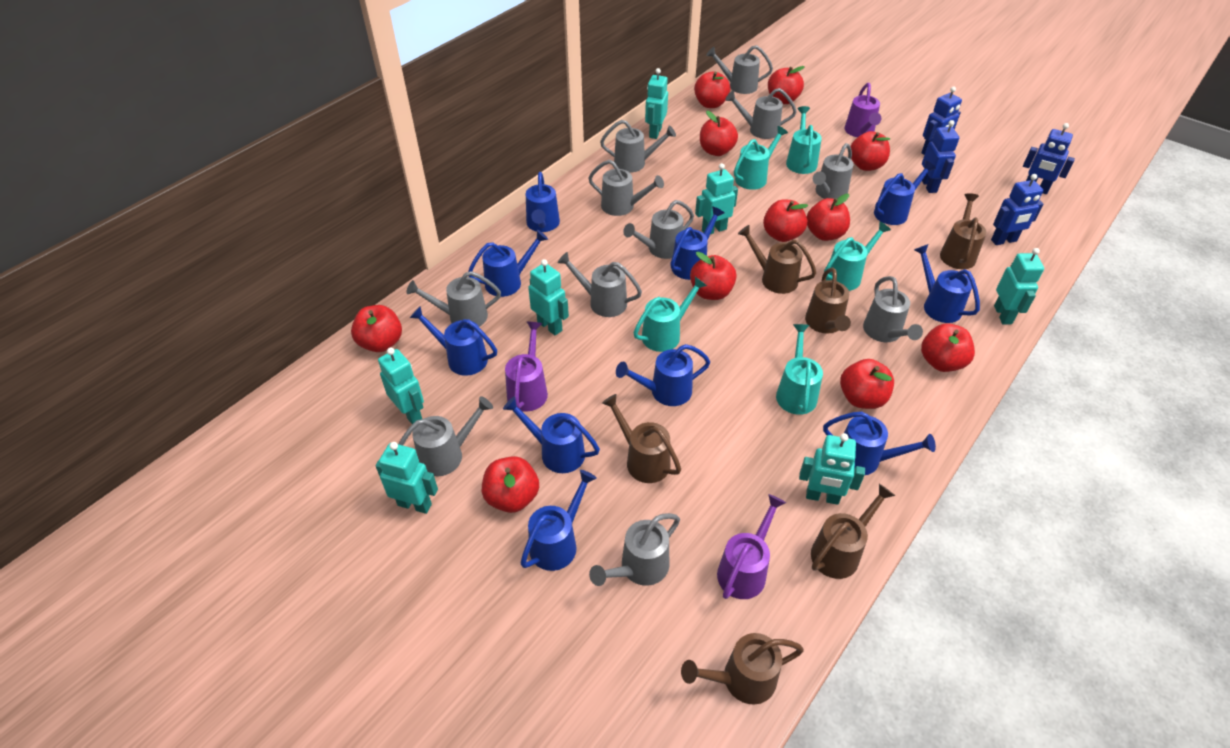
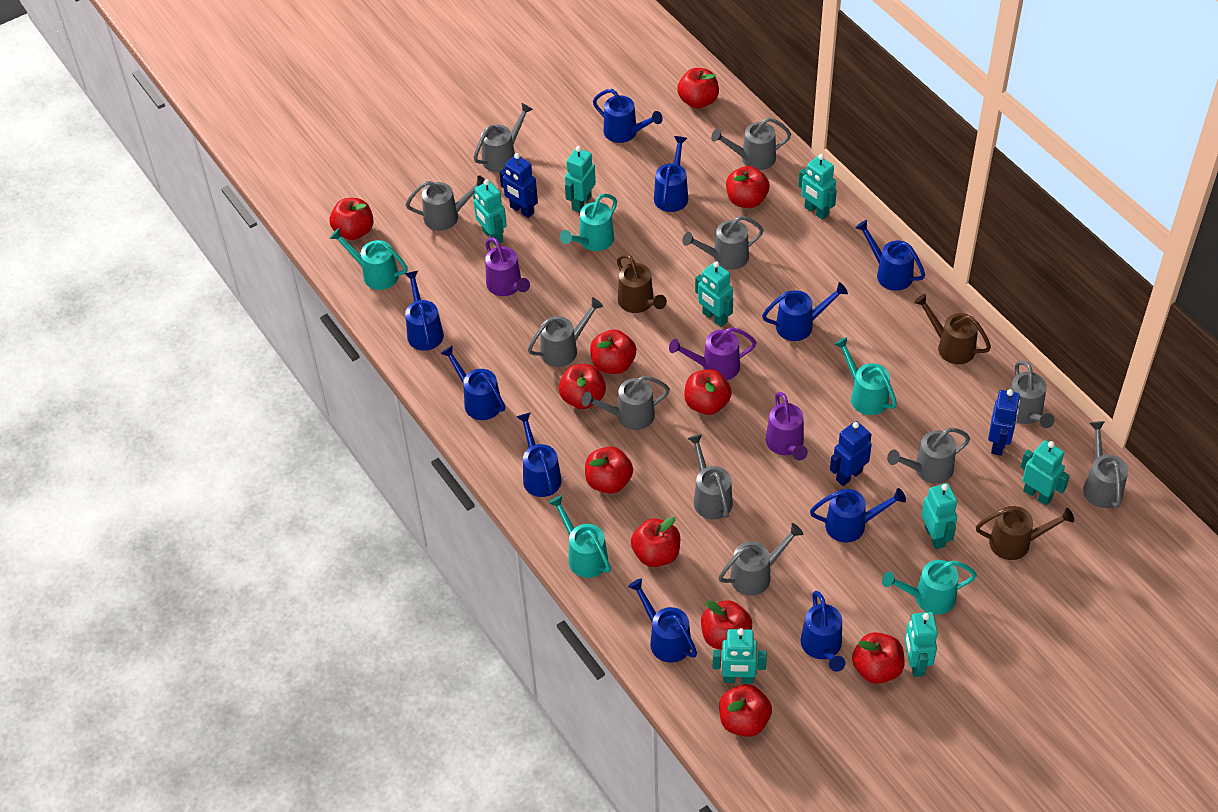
blue robot: [921,87,962,155] [922,120,959,193] [991,174,1043,245] [1023,123,1075,194] = 4 -> [499,153,538,218] [830,421,872,486] [988,389,1020,456] = 3
brown watering can: [602,394,681,483] [681,633,804,705] [738,225,816,294] [805,268,851,334] [811,484,895,579] [940,193,986,269] = 6 -> [617,254,667,313] [914,294,991,364] [976,506,1074,560] = 3
turquoise robot: [375,442,438,514] [378,348,424,424] [528,259,569,335] [645,68,668,139] [695,163,738,234] [799,433,865,505] [994,248,1044,324] = 7 -> [473,180,507,246] [565,146,596,213] [695,261,733,327] [713,628,767,684] [798,154,837,220] [904,612,938,677] [921,483,957,549] [1021,440,1070,506] = 8

